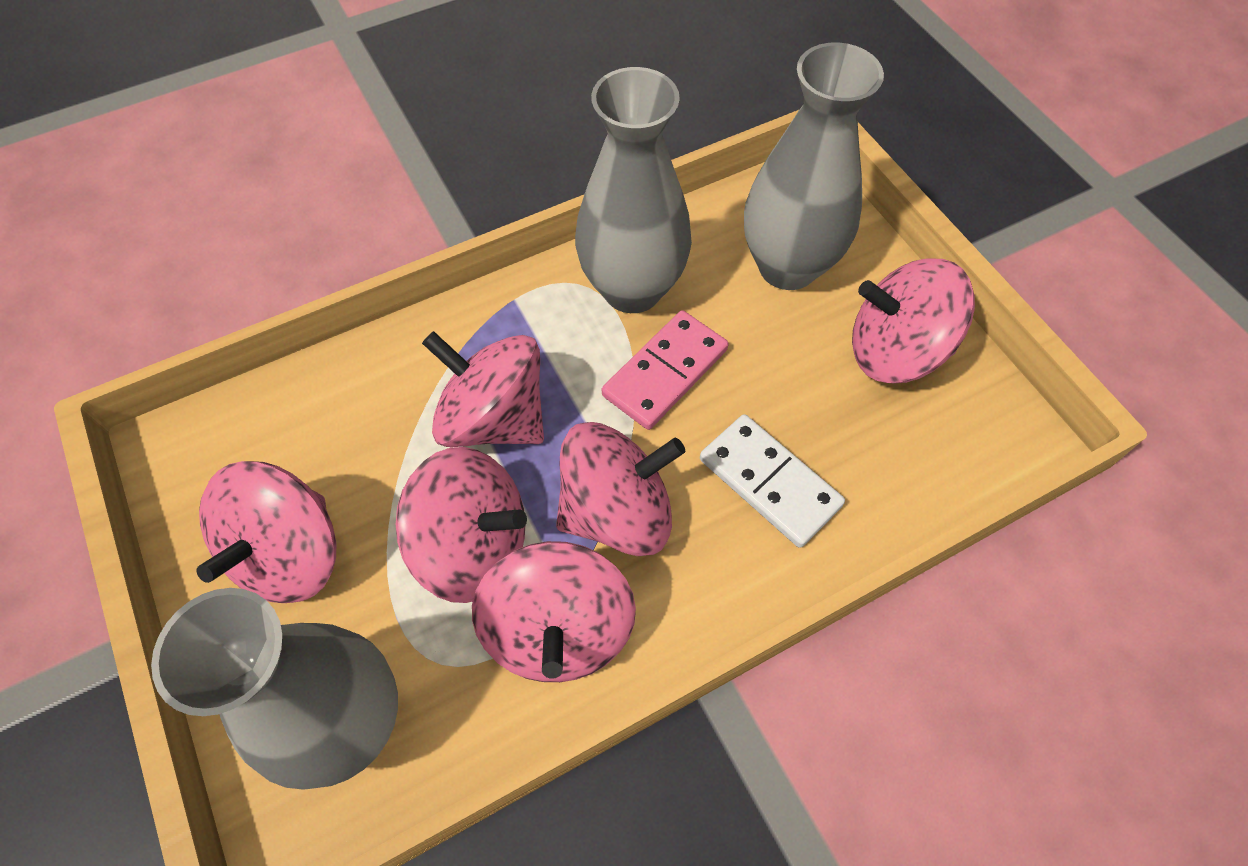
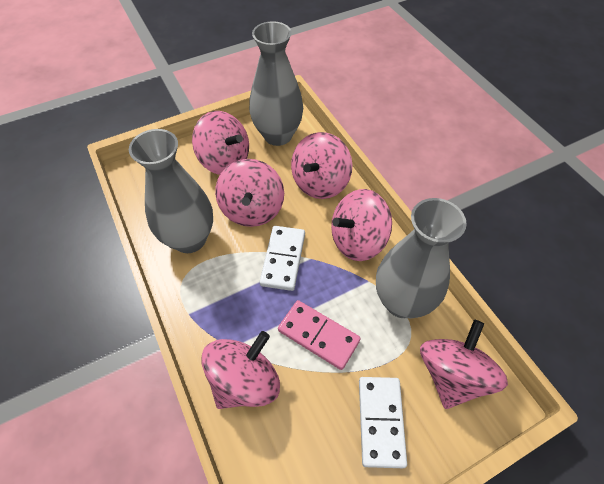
white domino: [700,414,845,548] = 1 -> [259,226,305,291] [359,377,407,468] = 2

